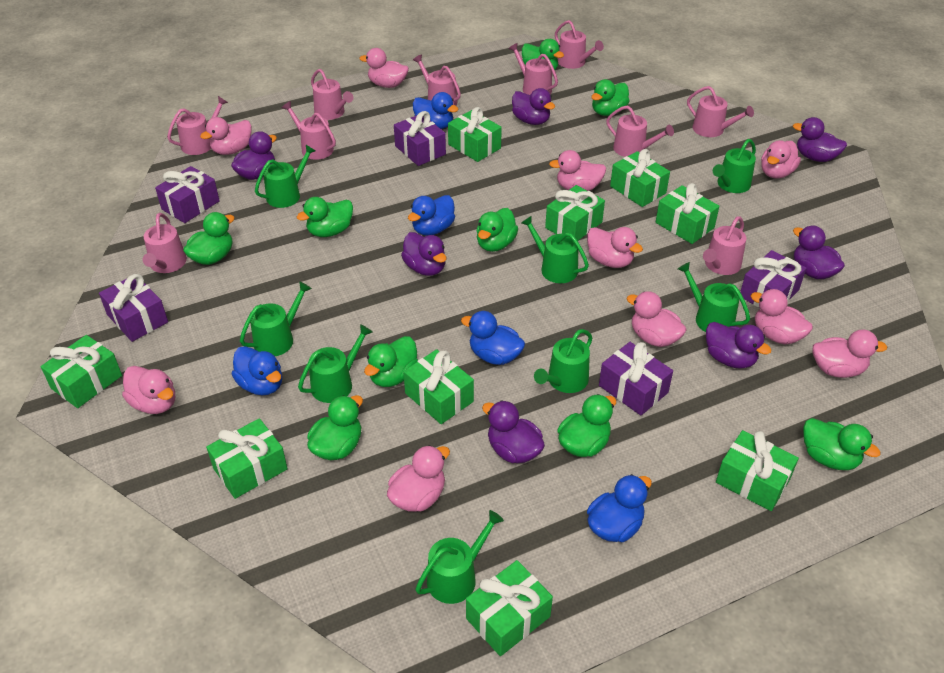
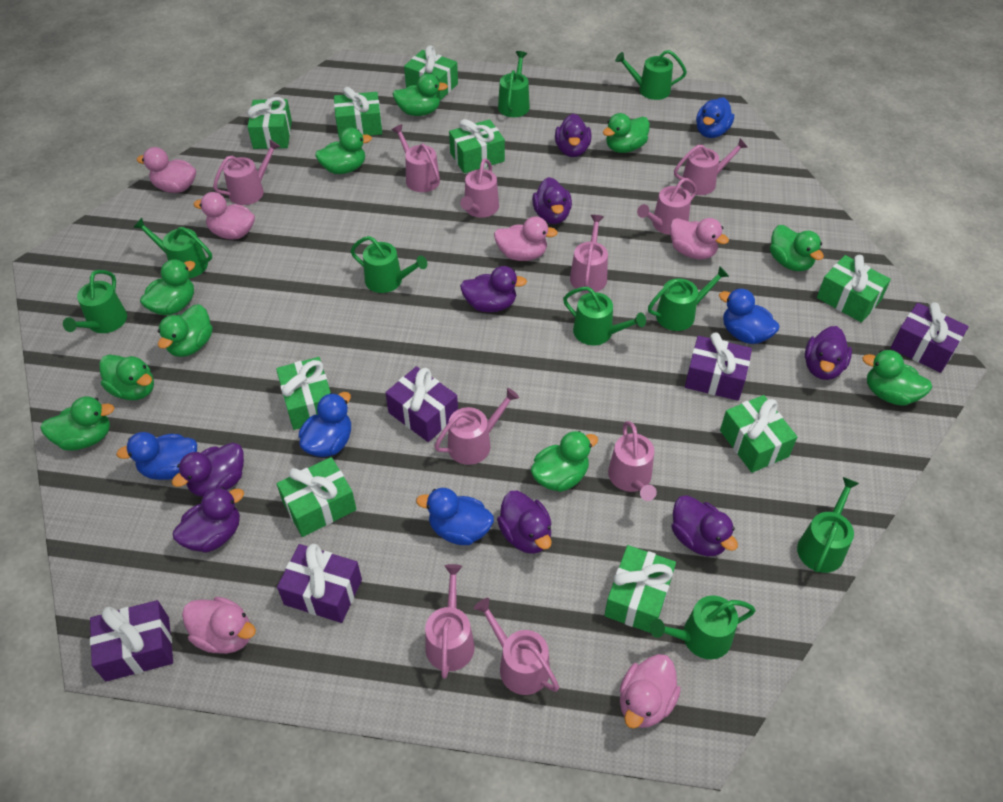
green duck: [183,212,235,265] [297,197,353,237] [307,395,363,460] [364,336,418,387] [477,208,518,252] [522,39,564,70] [557,394,616,457] [591,79,630,116] [803,418,881,470] = 9 -> [40,396,114,451] [99,355,154,400] [140,259,195,315] [158,304,213,357] [315,128,372,174] [393,73,448,116] [531,431,598,492] [603,113,650,153] [770,225,824,271] [862,350,932,406] = 10
green watering can: [240,281,312,356] [255,145,316,208] [298,324,372,403] [415,510,504,604] [521,216,589,283] [534,329,592,393] [678,262,750,332] [713,139,756,193] = 8 -> [63,270,127,333] [133,218,212,278] [350,236,427,293] [498,51,530,117] [563,287,646,345] [615,50,687,100] [648,266,729,331] [650,595,756,659] [797,477,859,573] = 9
pink duck: [122,366,175,414] [200,117,252,155] [359,48,409,88] [387,445,450,512] [549,150,606,191] [587,227,643,268] [627,291,687,347] [751,289,813,345] [761,140,801,178] [813,330,887,378] = 10 -> [136,147,196,193] [182,597,256,654] [194,192,255,240] [494,216,558,261] [620,654,681,729] [670,218,729,259] = 6
purple duck: [231,131,277,180] [401,232,446,276] [482,400,545,463] [512,88,555,125] [706,322,772,369] [793,117,847,162] [793,225,845,279] = 7 -> [172,443,244,497] [173,487,244,553] [460,266,527,312] [497,491,552,554] [532,177,572,224] [555,113,591,157] [671,495,738,556] [805,326,852,380] = 8

